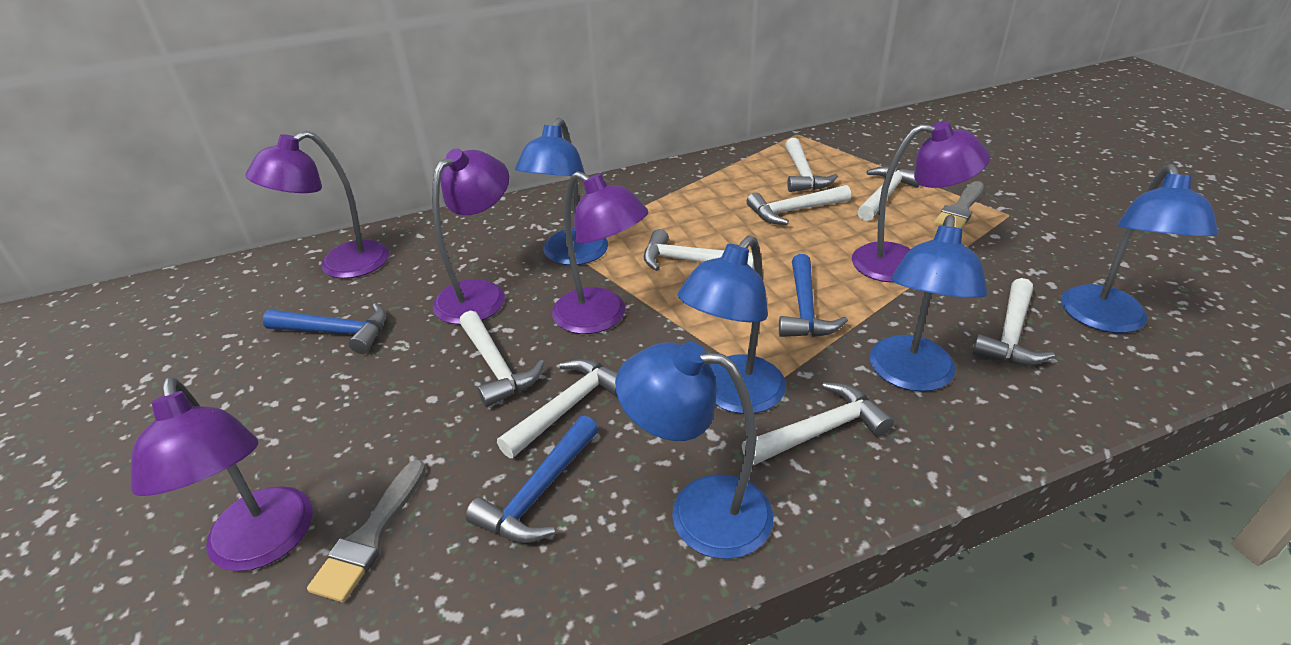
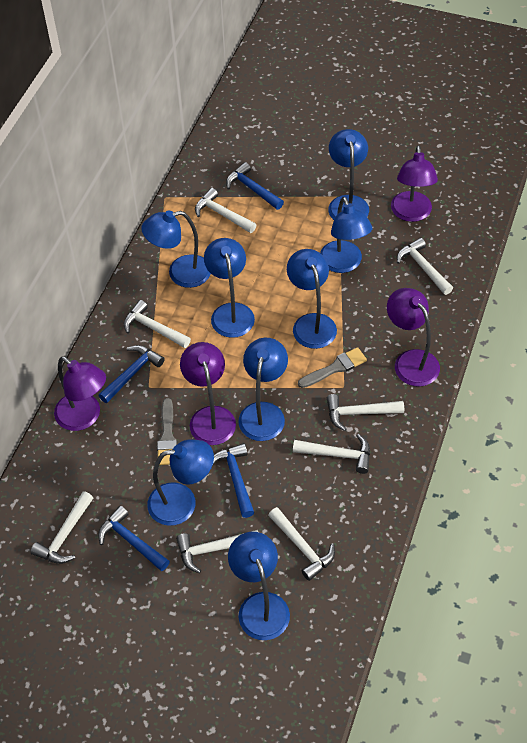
blue hammer: [262,303,386,354] [466,416,598,543] [779,254,848,337] = 3 -> [98,345,165,403] [98,506,170,571] [212,443,254,518] [226,162,284,210] = 4
blue lamp: [515,118,608,265] [615,342,773,559] [678,235,786,414] [870,215,987,392] [1061,164,1219,333] = 5 -> [141,210,211,288] [147,439,214,526] [204,238,255,338] [228,532,290,640] [238,338,288,441] [287,249,337,349] [320,197,372,273] [328,129,369,220] = 8
purple lamp: [131,377,312,571] [245,131,389,279] [432,148,509,325] [552,171,648,334] [852,121,990,283] = 5 -> [54,357,106,431] [180,342,236,445] [387,288,440,387] [391,145,438,222] = 4

